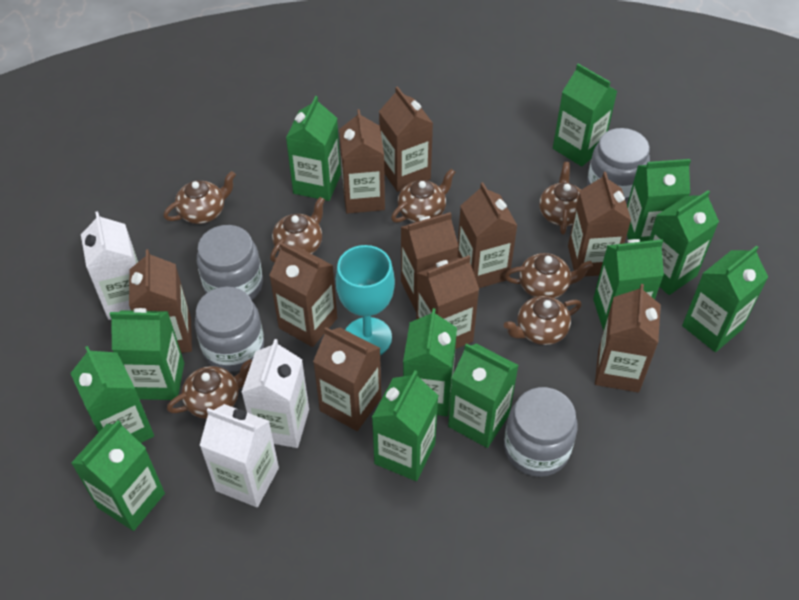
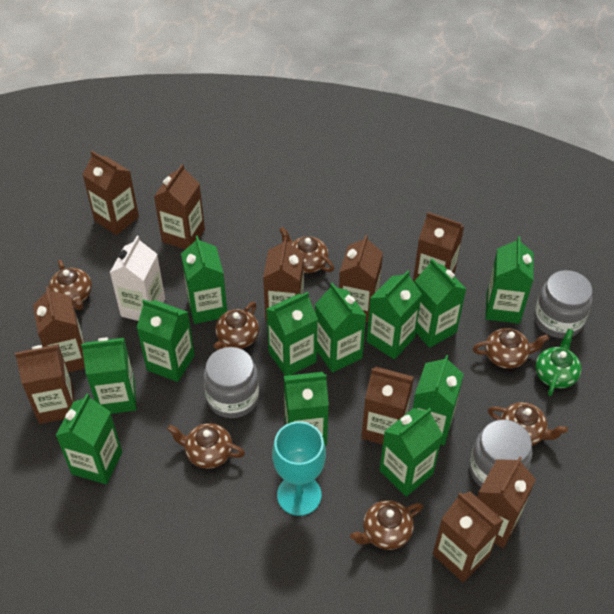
green teapot: none = 0 -> [535,329,581,396] = 1
grey jar: [195,287,264,372] [197,225,263,300] [504,387,578,477] [587,128,650,204] = 4 -> [203,347,259,418] [469,419,533,487] [534,270,593,338] = 3
white carton: [81,211,138,320] [199,404,279,507] [241,339,309,448] = 3 -> [110,236,165,321] = 1

